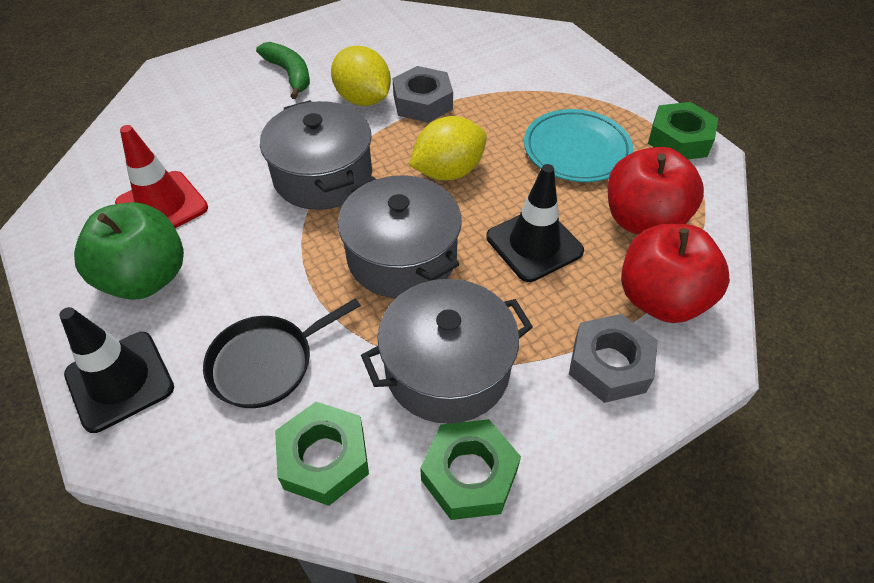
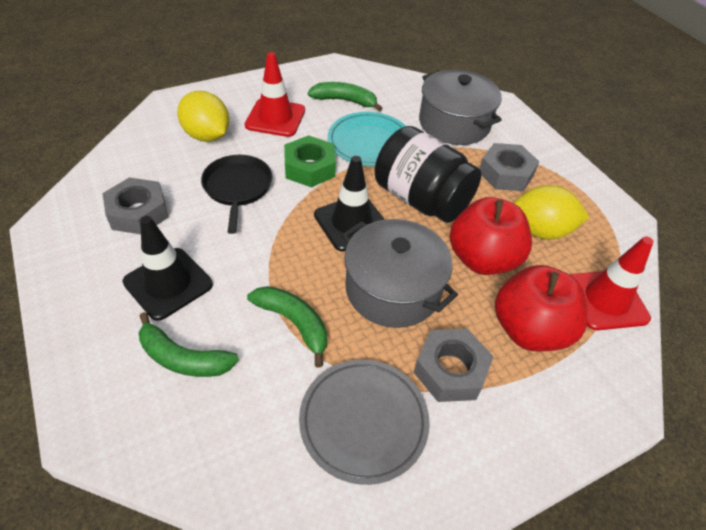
black jar: none = 0 -> [374,126,482,223] = 1
green apple: [74,202,184,300] = 1 -> none = 0
green banana: [256,42,310,99] = 1 -> [139,312,239,377] [247,286,327,368] [308,82,383,111] = 3
green nut: [275,402,369,506] [420,419,521,520] [648,102,718,159] = 3 -> [284,135,336,187] = 1
grey nut: [392,66,453,123] [569,314,658,403] = 2 -> [102,177,169,234] [414,329,494,402] [479,143,539,191] = 3
grey plate: none = 0 -> [299,359,430,485] = 1
grey pot: [260,100,372,210] [338,175,462,298] [361,279,533,424] = 3 -> [342,219,458,328] [419,70,502,145] = 2
red traffic cone: [115,125,208,228] = 1 -> [245,52,305,137] [570,236,653,330] = 2

